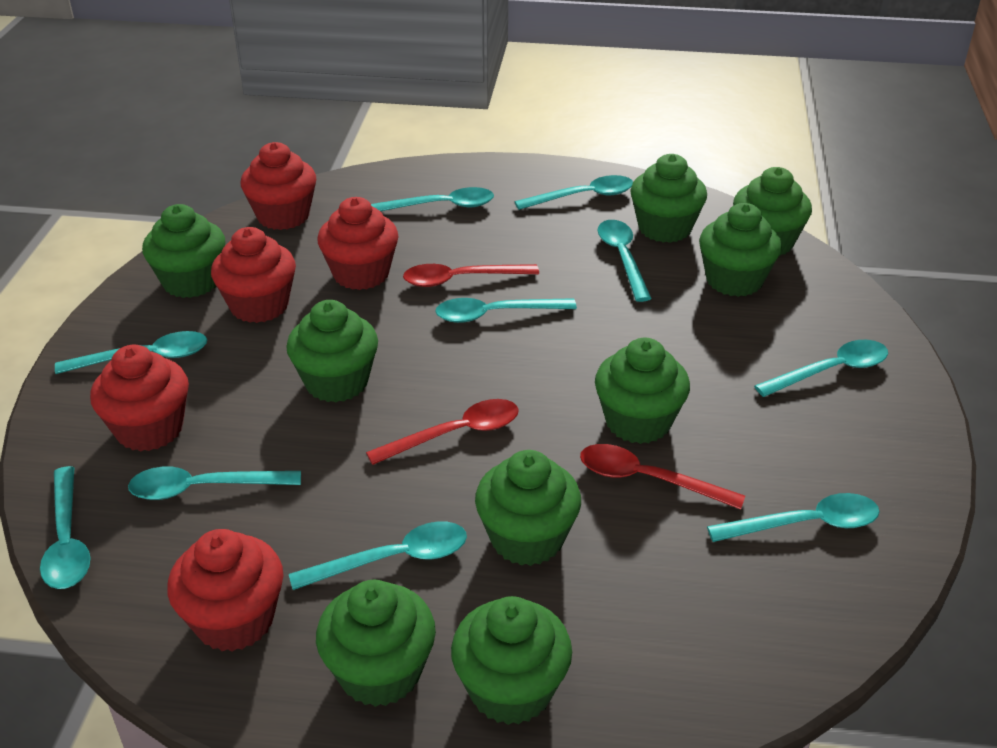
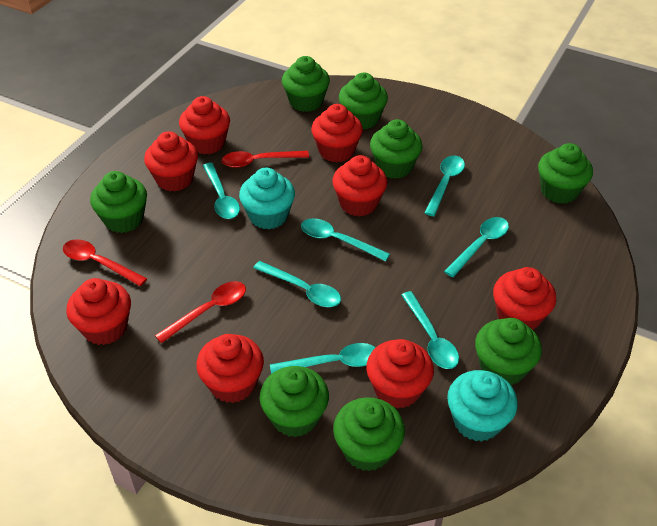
green cupcake: [142,204,226,298] [286,300,378,403] [316,580,436,707] [451,596,572,725] [475,450,581,566] [595,338,690,444] [630,154,707,243] [699,203,782,297] [733,167,812,256] = 9 -> [90,171,147,233] [260,366,329,437] [282,56,330,112] [333,397,405,471] [339,73,388,130] [370,119,423,179] [475,318,542,385] [538,143,593,204] = 8
red cupcake: [90,344,189,452] [167,529,284,652] [211,227,296,323] [241,142,316,230] [317,197,399,290] = 5 -> [66,278,131,345] [144,131,198,192] [179,96,230,155] [196,334,264,403] [311,104,363,162] [332,155,387,216] [366,339,434,409] [493,267,556,330] = 8
turquoise cupcake: none = 0 -> [239,168,295,229] [447,370,518,442] = 2
turquoise spoon: [40,466,90,589] [55,331,207,374] [128,467,301,500] [289,521,467,590] [371,187,494,211] [435,298,577,323] [515,175,633,210] [597,220,652,302] [707,493,880,542] [754,340,888,397] = 10 -> [203,163,240,219] [253,261,341,307] [270,343,375,374] [301,218,390,261] [401,291,459,369] [425,155,465,216] [444,217,509,277] = 7

